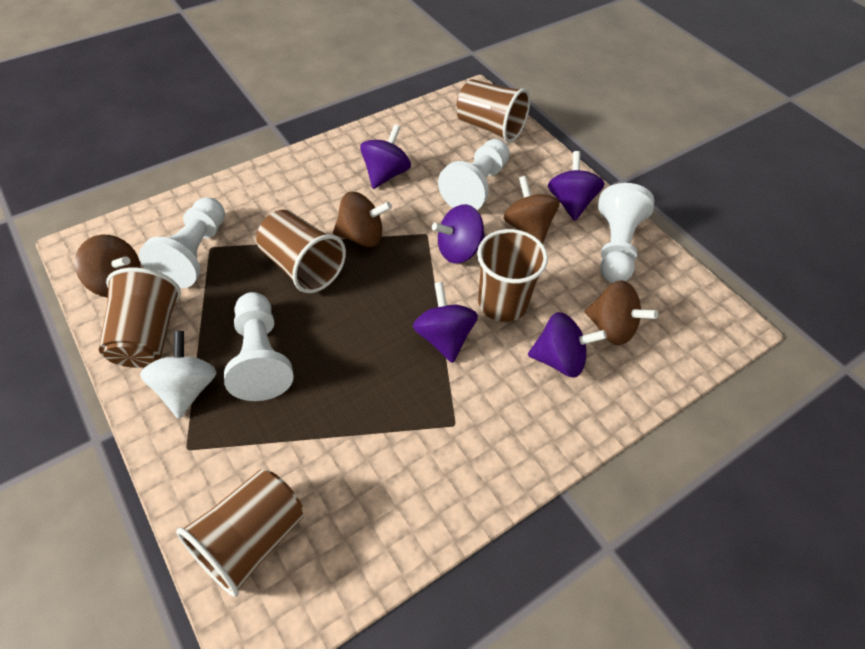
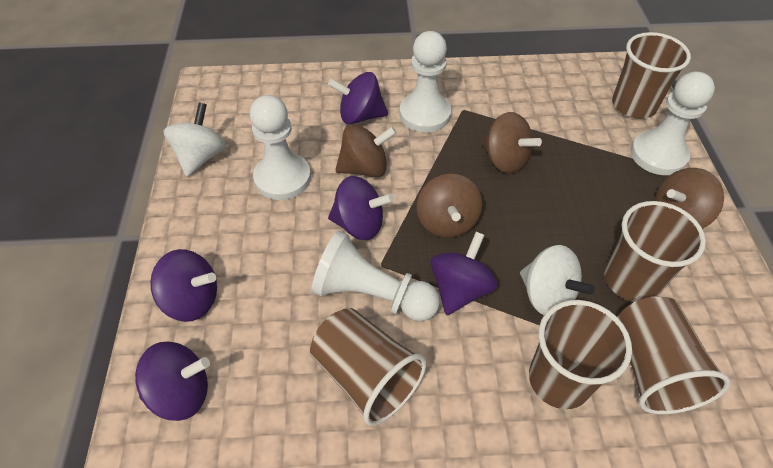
white spinning top: [140,331,217,419] = 1 -> [164,103,226,176] [520,245,595,315] = 2

